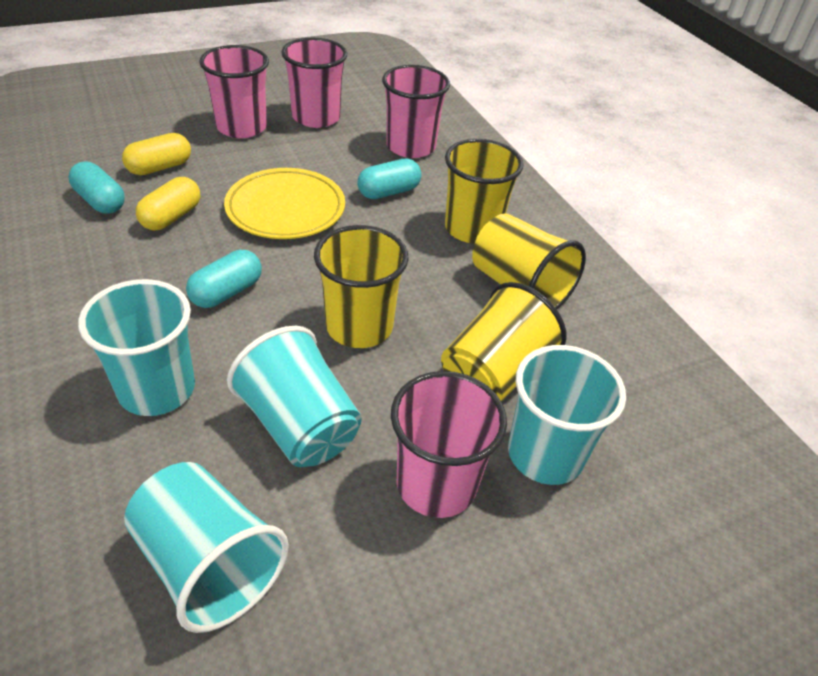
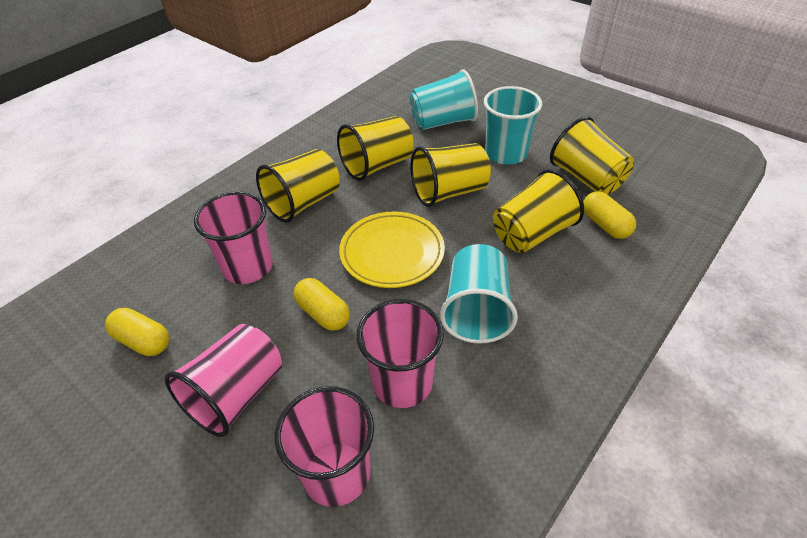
turquoise capsule: [69,161,125,214] [186,250,262,308] [358,159,421,199] = 3 -> none = 0
turquoise cup: [78,279,195,416] [124,462,289,633] [227,326,362,467] [508,345,626,485] = 4 -> [410,69,478,130] [440,244,518,344] [484,86,542,165] = 3
yellow capsule: [122,133,191,175] [136,177,200,230] = 2 -> [105,308,169,356] [294,278,350,331] [583,191,636,239] = 3
yellow cup: [314,225,409,348] [441,282,567,401] [445,139,523,244] [472,213,586,309] = 4 -> [256,149,340,223] [337,116,414,181] [410,143,491,207] [493,169,584,253] [550,116,634,194] = 5

